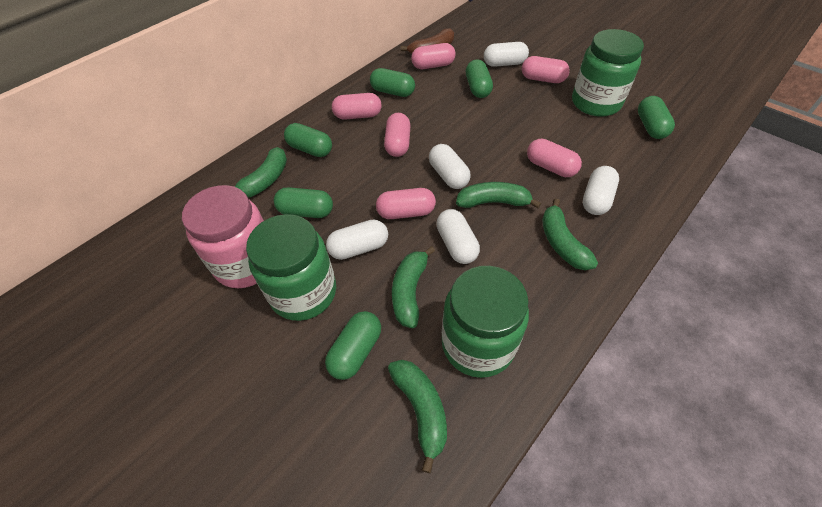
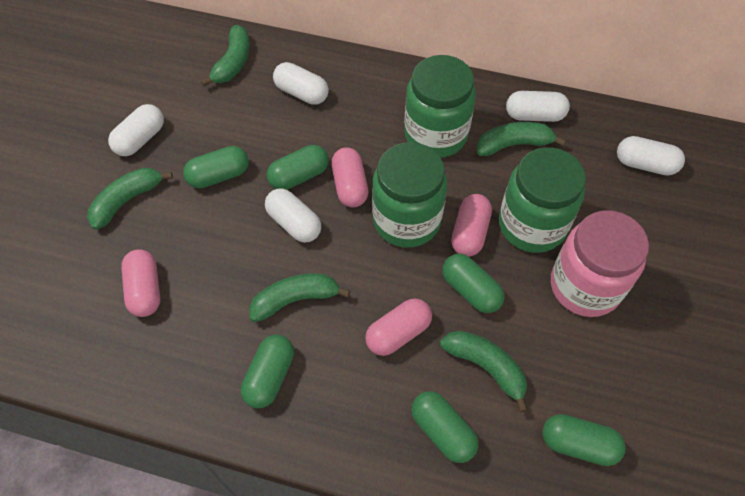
brown banana: [401,28,454,54] = 1 -> none = 0
pink capsule: [332,93,382,120] [376,188,436,219] [384,113,411,157] [411,43,456,69] [522,56,570,83] [527,139,582,177] = 6 -> [121,249,160,317] [331,147,368,208] [365,298,432,356] [451,194,492,257] = 4

